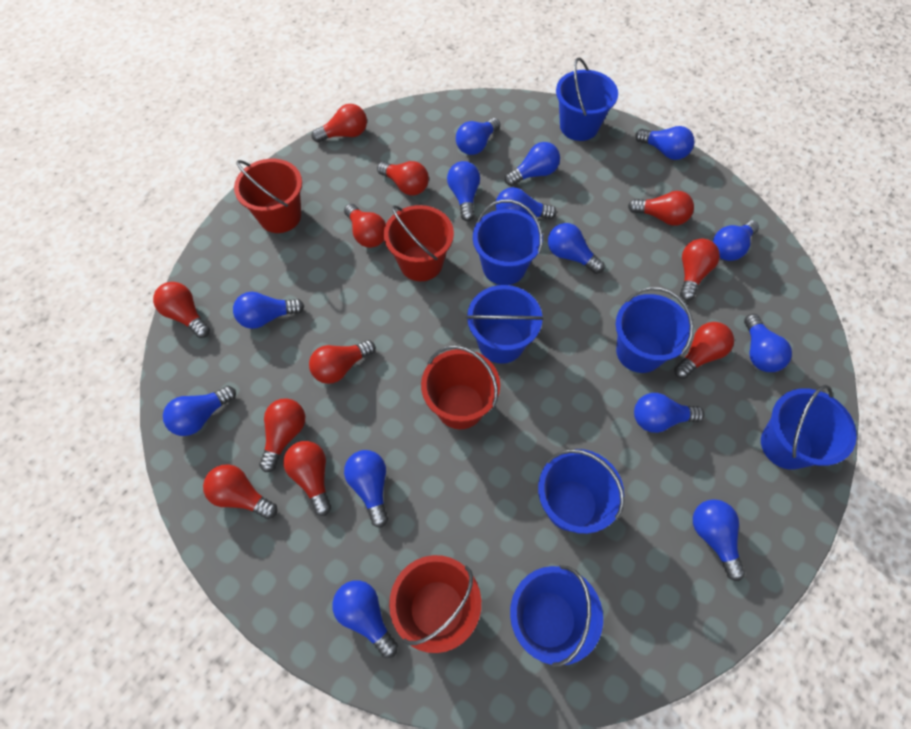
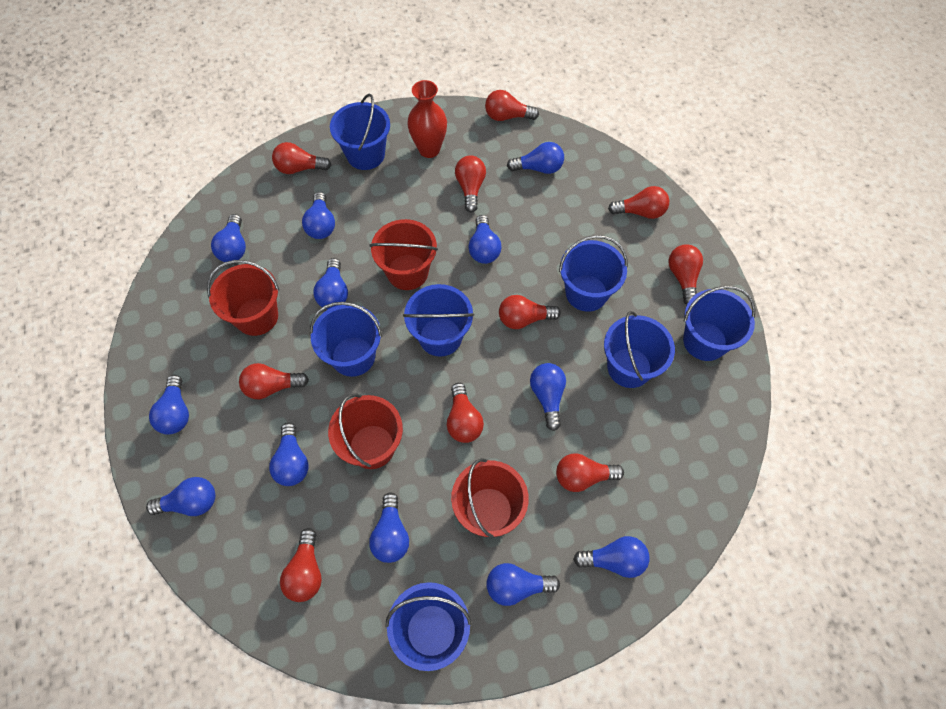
blue light bulb: [163,386,236,436] [233,292,304,329] [332,580,398,658] [344,450,388,528] [447,161,480,221] [456,118,500,155] [495,187,557,219] [505,142,560,186] [548,223,604,274] [634,393,704,433] [635,126,694,160] [693,499,745,581] [713,220,759,261] [744,314,792,372] = 14 -> [146,477,215,516] [149,375,189,435] [211,214,246,262] [269,423,308,486] [302,192,335,239] [313,258,348,309] [369,492,409,563] [468,215,502,264] [486,563,560,606] [507,142,564,174] [530,363,566,431] [573,536,650,578] = 12
red light bulb: [153,282,210,338] [203,464,277,519] [259,398,305,472] [283,441,331,516] [309,340,375,384] [312,104,367,143] [344,204,386,248] [377,161,429,196] [628,191,694,226] [674,322,734,379] [680,239,720,301] = 11 -> [239,363,309,399] [272,142,331,174] [280,528,322,602] [447,383,484,443] [455,156,486,212] [485,90,539,121] [499,295,561,329] [556,453,624,492] [608,186,669,219] [668,244,703,304] = 10
red vase: none = 0 -> [407,80,447,158] = 1

